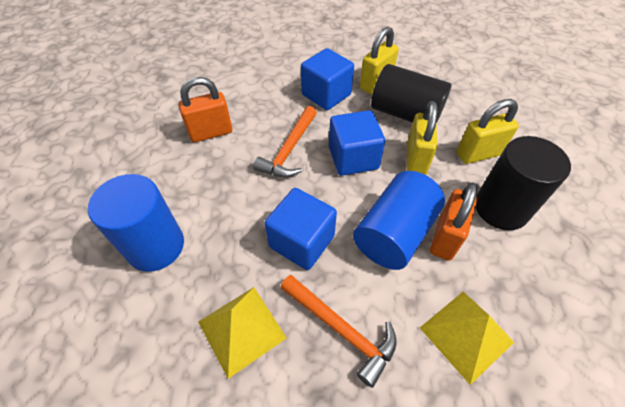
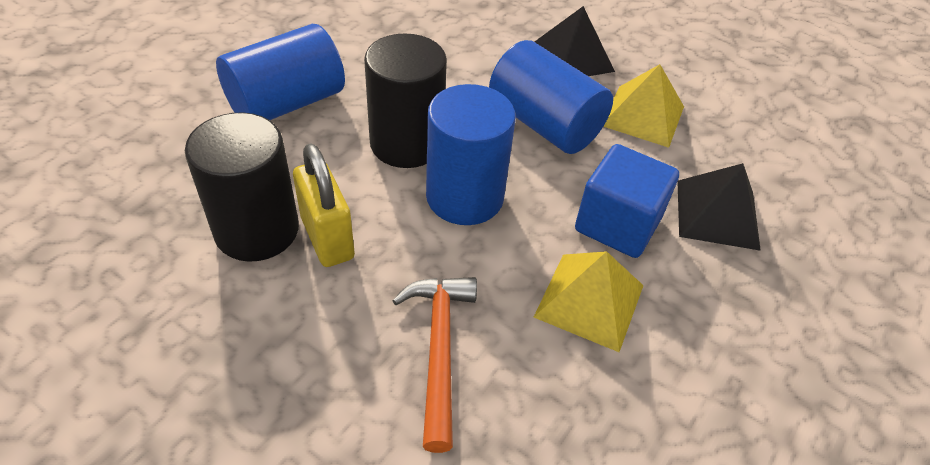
black pyramid: none = 0 -> [535,6,615,76] [677,163,761,251] = 2
blue cube: [264,188,337,270] [301,48,354,110] [329,110,385,176] = 3 -> [575,144,679,258] = 1
blue cylinder: [88,174,184,272] [353,171,445,270] = 2 -> [216,24,345,120] [426,84,516,225] [489,40,613,154] = 3
orange hammer: [253,106,317,178] [280,275,397,388] = 2 -> [392,277,477,453] = 1
orange padlock: [179,77,232,142] [430,182,477,261] = 2 -> none = 0
yellow padlock: [360,27,399,94] [407,101,438,175] [456,99,519,164] = 3 -> [293,143,355,267] = 1

